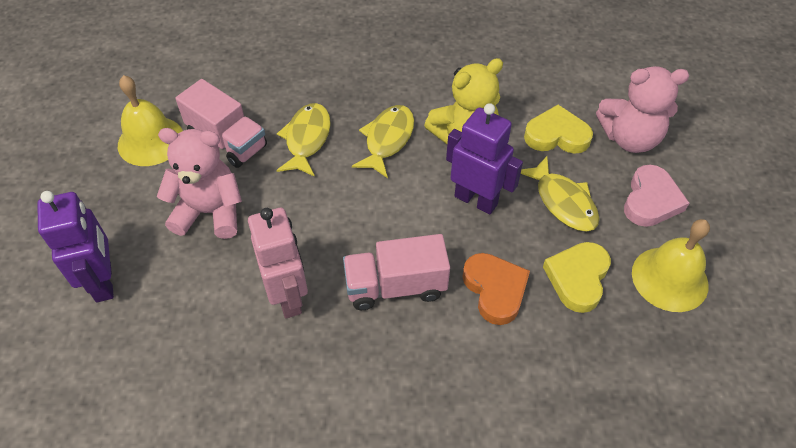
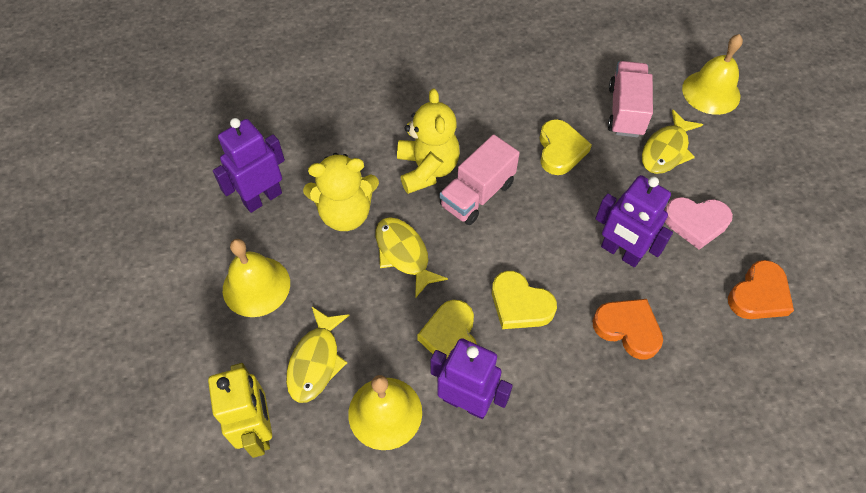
orange heart: [462,253,530,325] = 1 -> [592,299,663,359] [728,260,794,319] = 2
pink robot: [248,208,308,318] = 1 -> none = 0
pink teddy bear: [157,128,242,239] [596,66,689,153] = 2 -> none = 0
purple robot: [37,191,114,302] [446,103,523,214] = 2 -> [213,118,285,213] [431,338,513,419] [595,175,673,267] = 3
yellow bell: [118,75,183,166] [632,219,710,312] = 2 -> [223,239,290,317] [348,375,422,450] [682,34,743,115] = 3
yellow heart: [524,105,593,154] [543,242,611,313] = 2 -> [417,300,477,358] [492,271,557,329] [540,119,592,175] = 3
yellow robot: none = 0 -> [208,363,272,458] = 1
yellow teddy bear: [424,58,503,144] = 1 -> [303,153,379,231] [397,88,460,194] = 2

